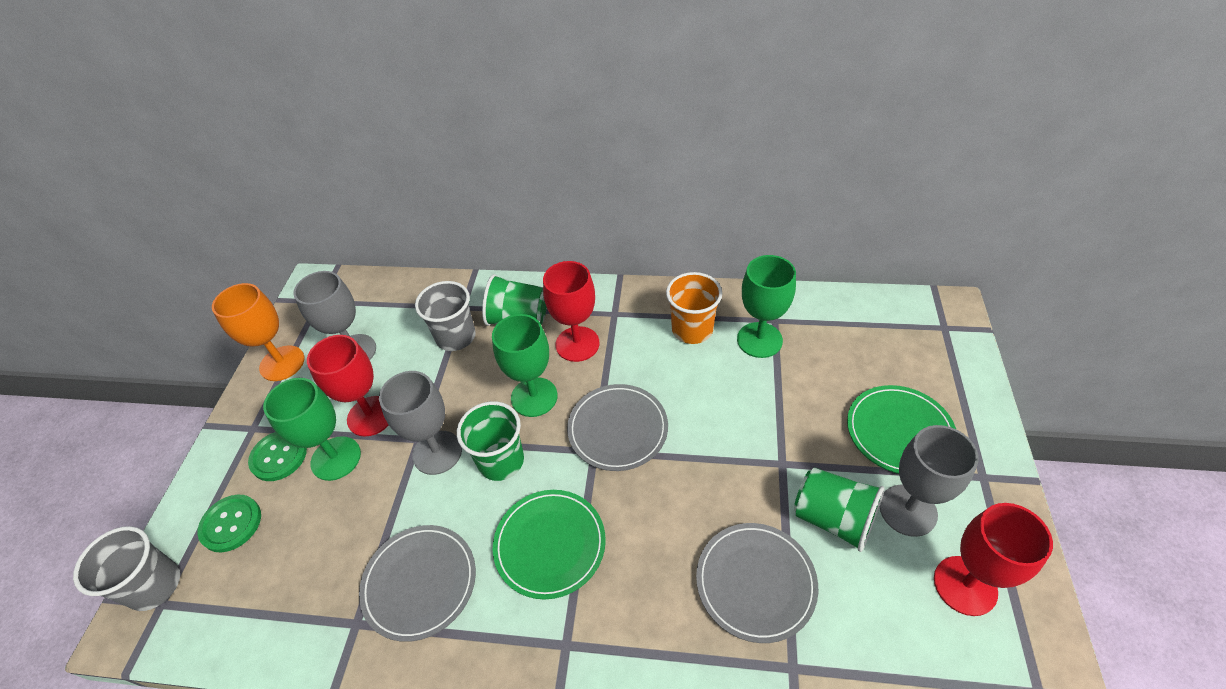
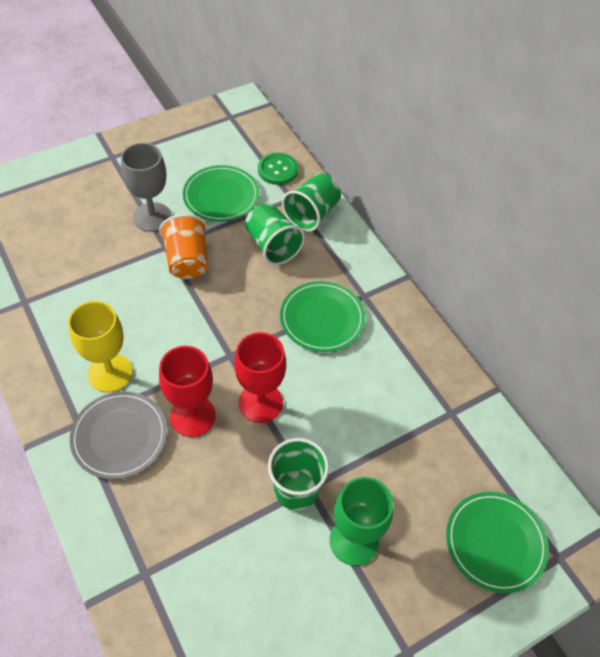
green button: [197,495,261,552] [248,432,307,481] = 2 -> [258,153,298,185] = 1
green goblet: [263,378,361,481] [492,314,558,417] [737,255,796,358] = 3 -> [330,477,393,566] = 1
green plate: [493,490,606,600] [847,385,956,474] = 2 -> [183,165,259,222] [280,281,365,352] [446,492,549,593] = 3
grey cup: [73,526,180,611] [415,281,476,351] = 2 -> none = 0
grey goblet: [293,271,376,360] [379,371,462,475] [880,425,979,537] = 3 -> [121,143,172,232] = 1
grey plate: [359,525,476,642] [567,384,668,471] [696,523,818,643] = 3 -> [70,391,167,479] = 1
orange goblet: [212,283,305,381] = 1 -> none = 0
red goblet: [307,335,389,436] [543,261,600,362] [934,503,1053,616] = 3 -> [159,346,216,437] [234,332,286,423] = 2
yellow goblet: none = 0 -> [68,301,133,392] = 1

